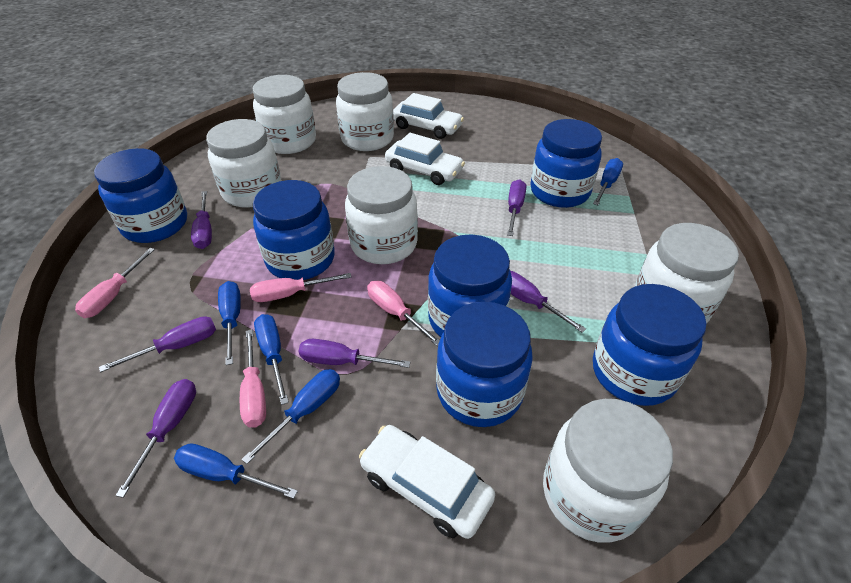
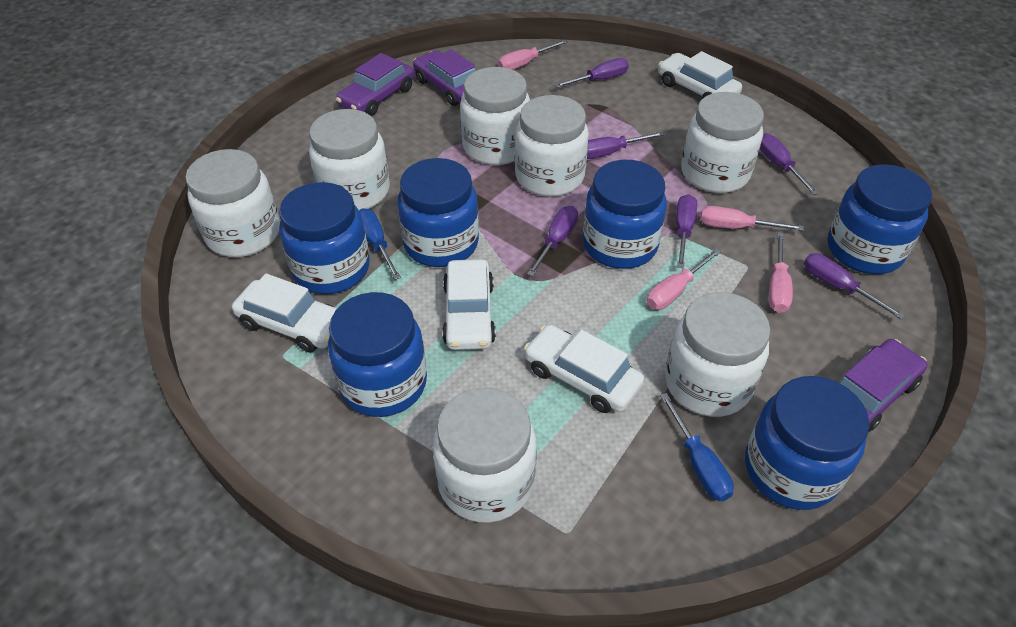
blue screwdriver: [174,443,298,499] [218,281,241,365] [241,369,340,464] [254,314,289,405] [593,158,623,205] = 5 -> [359,208,401,280] [660,393,734,501] = 2
purple car: none = 0 -> [336,53,415,116] [413,50,476,106] [838,339,928,432] = 3
white car: [359,425,495,539] [385,133,465,185] [393,93,464,139] = 3 -> [232,273,337,353] [442,259,496,350] [524,325,644,413] [658,51,742,99] = 4
white jar: [206,119,282,208] [253,75,316,154] [336,72,394,151] [345,166,418,264] [543,399,673,543] [634,223,739,324] = 6 -> [186,149,280,257] [309,109,390,211] [433,387,536,523] [460,67,530,165] [515,95,589,197] [665,292,770,417] [681,92,764,193] = 7

